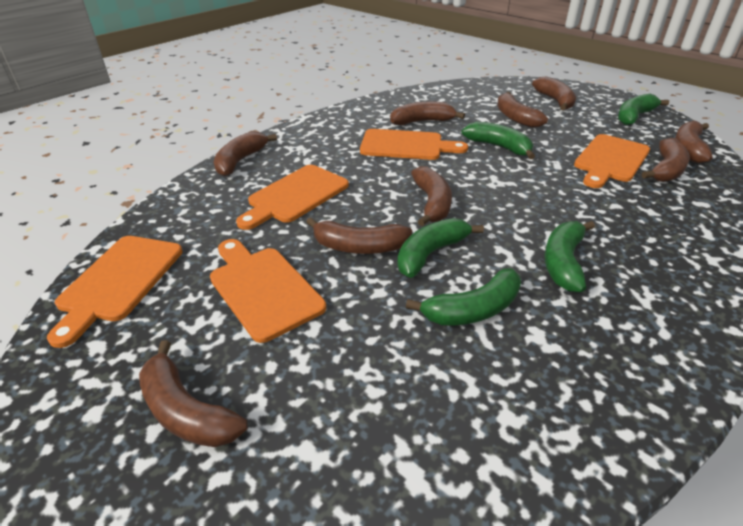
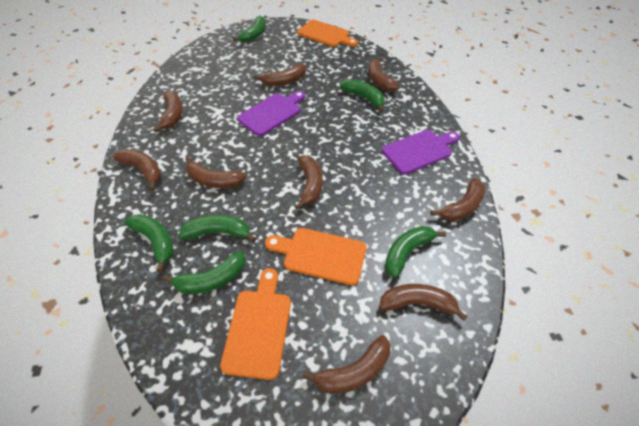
green banana: [397,218,484,278] [406,268,521,325] [462,122,535,159] [544,221,595,292] [618,94,669,125] = 5 -> [124,214,174,272] [163,251,245,294] [178,215,256,242] [232,16,266,43] [340,79,385,112] [385,226,446,278] = 6
orange cutting board: [47,236,182,348] [210,239,326,343] [236,165,349,230] [360,129,468,160] [574,134,650,188] = 5 -> [220,268,291,380] [265,228,366,285] [297,20,358,47] = 3
purple cutting board: none = 0 -> [237,91,306,136] [382,130,460,175] = 2

